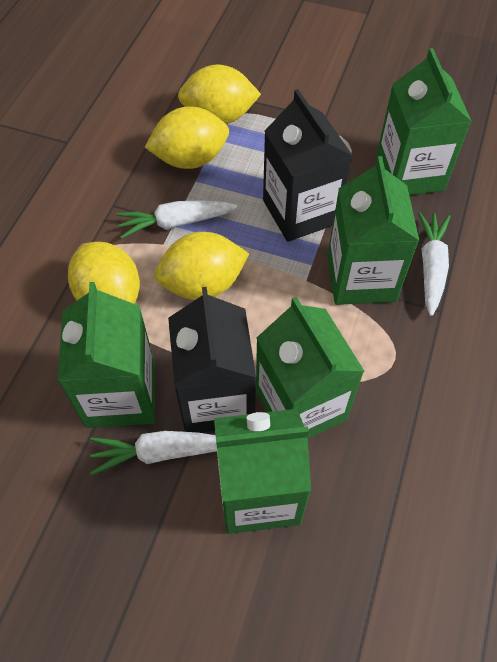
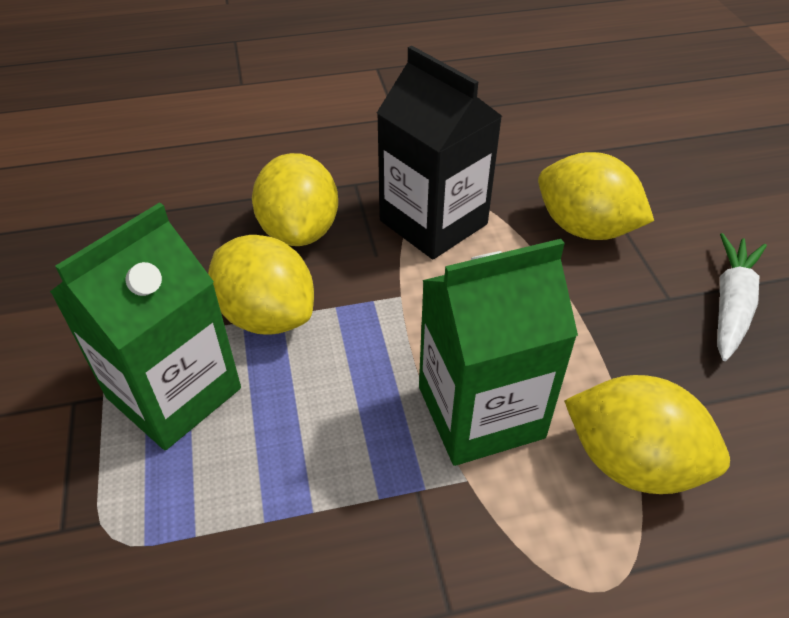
black carton: [168,287,256,433] [263,89,353,242] = 2 -> [377,46,502,259] = 1
green carton: [57,282,155,428] [214,409,311,534] [256,297,365,438] [328,156,420,305] [376,48,472,195] = 5 -> [50,202,241,450] [419,239,578,466] = 2
white carrot: [90,431,217,475] [116,200,237,239] [418,212,451,316] = 3 -> [717,233,767,361] = 1

